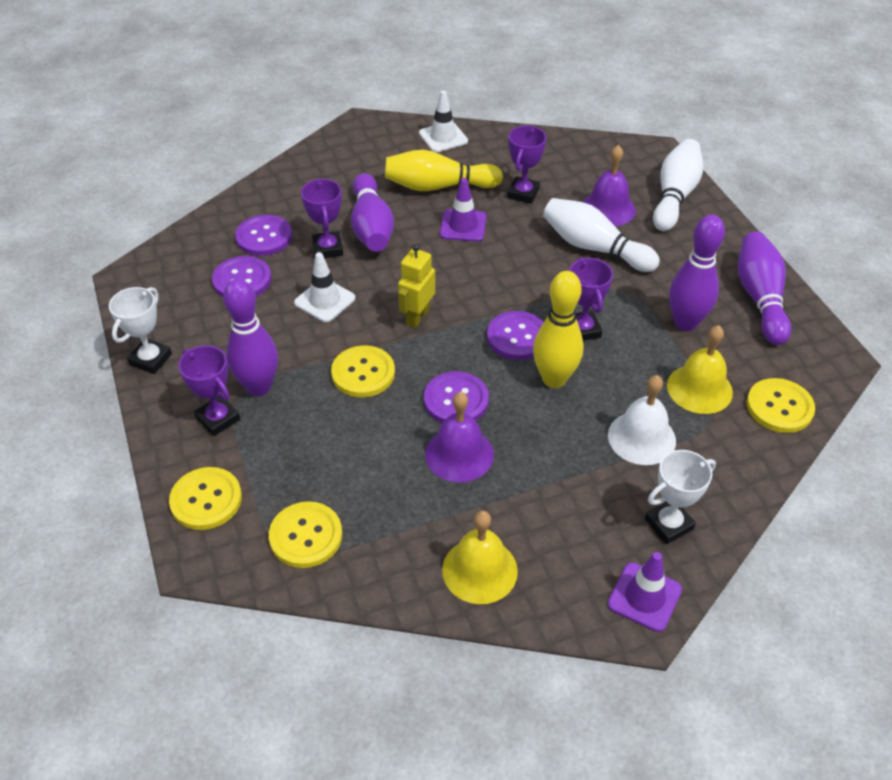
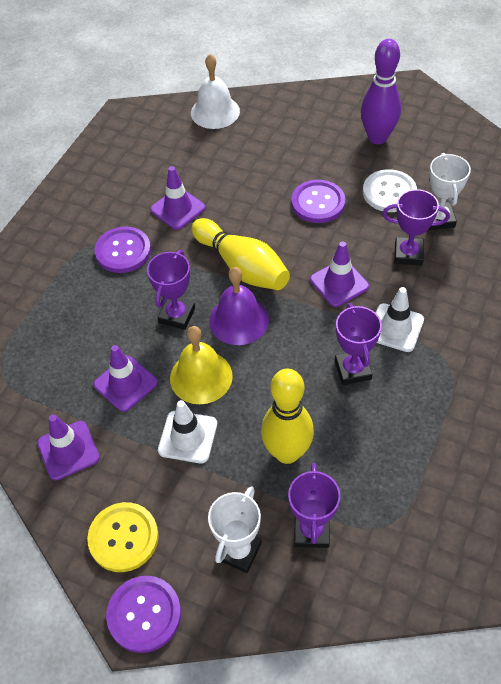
purple bell: [425,392,494,482] [583,145,636,226] = 2 -> [209,267,269,345] = 1
purple bowling pin: [223,279,278,396] [351,173,394,252] [669,215,725,331] [738,232,791,345] = 4 -> [361,39,401,144] = 1
purple button: [212,256,271,297] [235,215,292,256] [424,371,489,423] [487,311,544,360] = 4 -> [95,227,151,273] [106,576,181,653] [291,180,345,223] = 3
purple traffic cone: [440,178,486,242] [608,552,682,632] = 2 -> [37,414,100,480] [93,345,158,412] [150,166,206,230] [310,241,369,307] = 4
white bowling pin: [543,198,660,272] [653,139,703,231] = 2 -> none = 0
white button: none = 0 -> [363,169,417,212] = 1
yellow bell: [442,511,518,604] [667,325,733,414] = 2 -> [170,326,233,404] = 1
yellow button: [169,467,242,530] [269,501,342,568] [331,346,395,397] [746,378,815,433] = 4 -> [87,502,159,572] = 1
yellow robot: [398,244,435,328] = 1 -> none = 0

